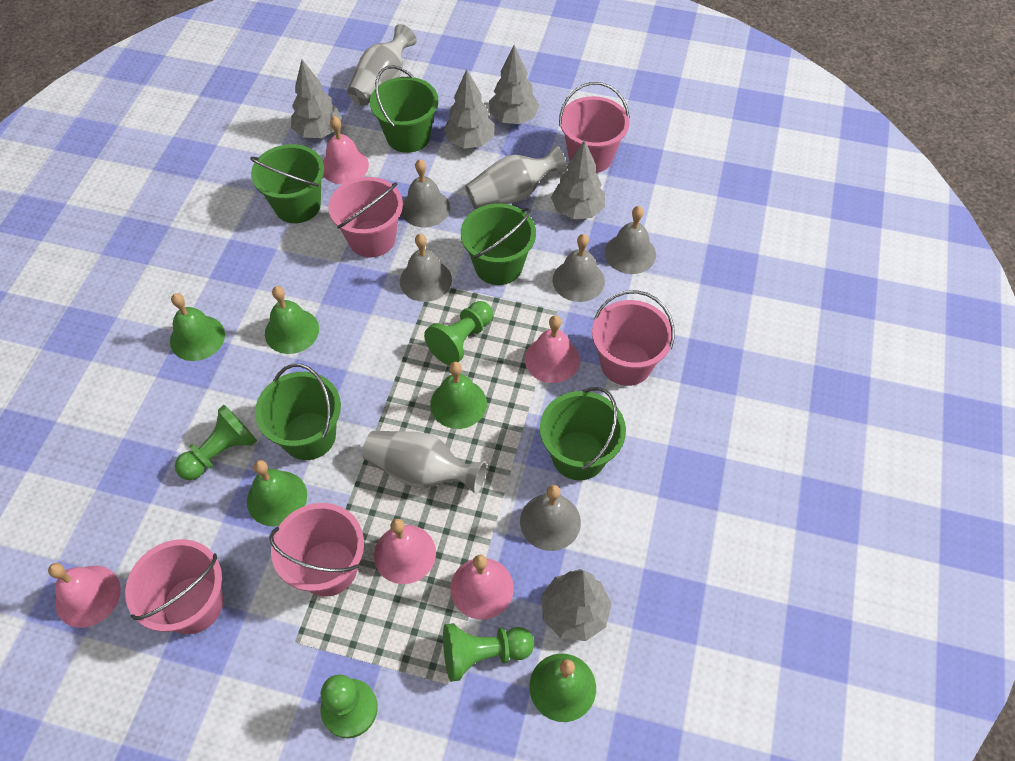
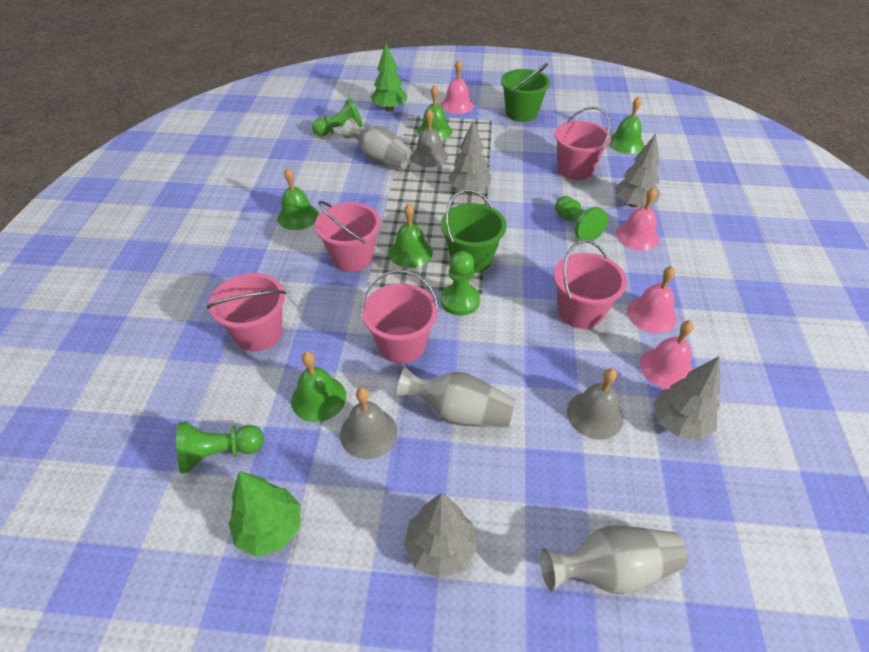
green bucket: [250,144,324,223] [255,364,341,460] [370,65,438,153] [461,203,536,285] [540,387,626,480] = 5 -> [441,189,507,273] [501,63,551,122] = 2
green tree: none = 0 -> [229,471,301,557] [371,44,408,111] = 2
grey bell: [400,234,452,302] [401,159,450,227] [520,485,581,551] [552,234,605,302] [605,206,656,274] = 5 -> [340,387,397,459] [412,109,448,167] [567,368,624,440] = 3
grey tree: [291,60,342,138] [443,69,495,149] [489,45,539,124] [541,569,612,641] [551,140,605,219] = 5 -> [404,493,477,579] [448,121,491,194] [615,134,660,207] [653,356,720,440] = 4
pink bell: [48,563,121,628] [323,116,369,184] [374,519,436,584] [450,555,514,619] [525,316,580,383] = 5 -> [441,60,474,114] [616,187,659,251] [627,266,677,333] [640,321,694,389] = 4

